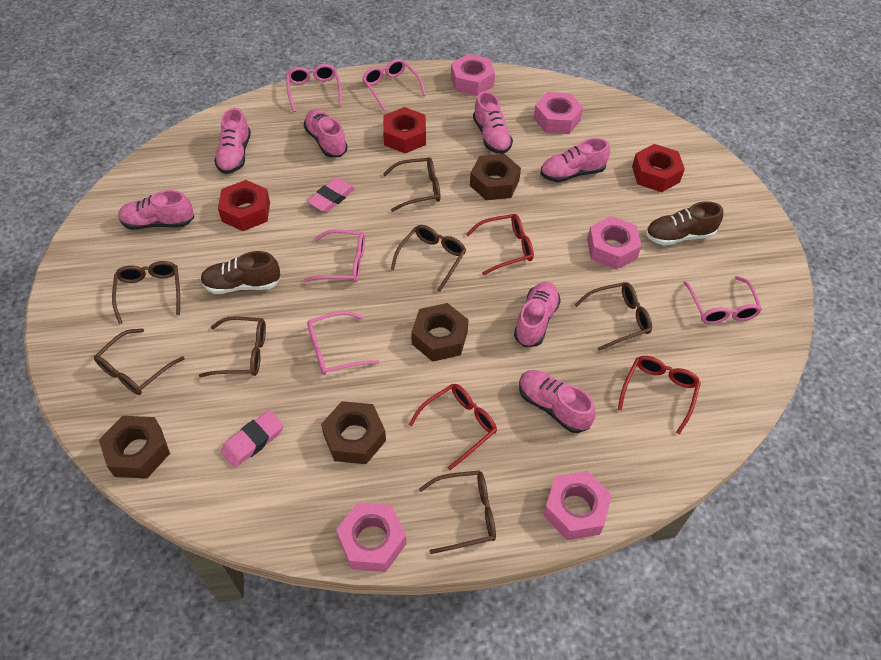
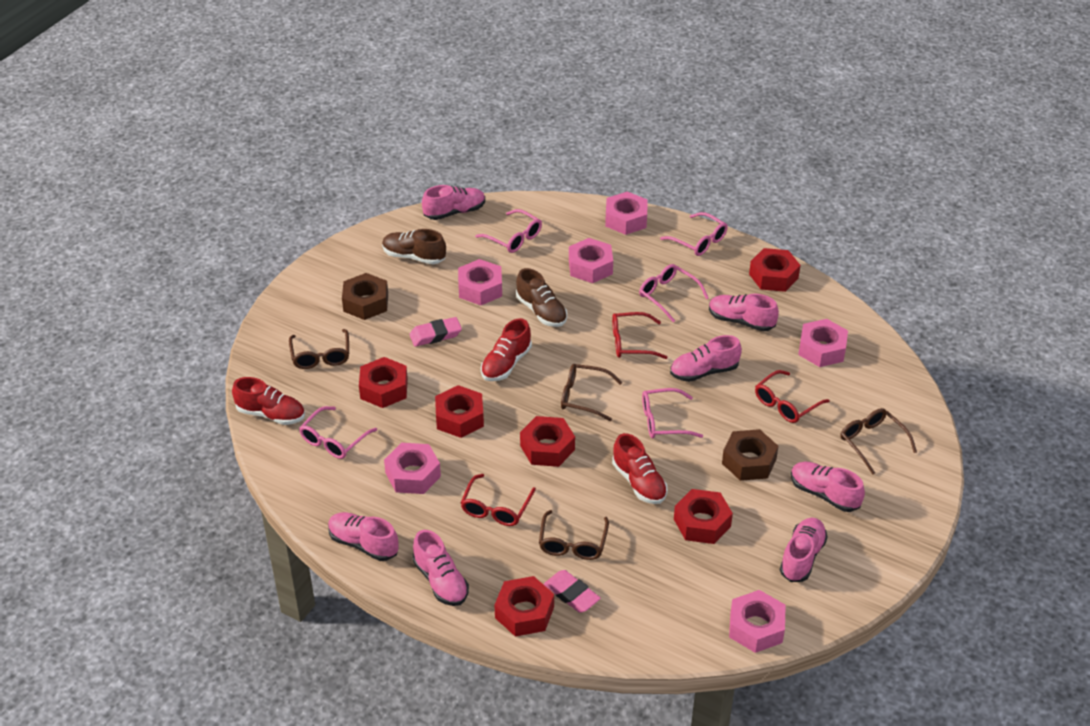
brown glasses: [94,328,185,395] [112,261,180,324] [199,316,266,377] [383,157,440,212] [391,225,466,292] [419,471,496,554] [575,282,652,351] = 7 -> [289,329,349,369] [539,510,609,560] [561,364,623,421] [840,408,917,474] = 4
brown nut: [99,416,170,479] [321,401,386,464] [411,303,469,362] [470,154,521,200] = 4 -> [342,273,388,320] [722,429,778,481] = 2
pink nut: [336,502,406,572] [451,54,495,96] [534,92,583,134] [543,471,612,540] [587,216,641,270] = 5 -> [384,443,441,494] [458,259,502,305] [569,238,613,283] [605,191,648,235] [729,590,786,653] [798,319,848,367] = 6
red nut: [218,180,270,231] [383,107,426,153] [632,144,685,192] = 3 -> [359,357,408,408] [435,385,484,438] [495,576,554,637] [520,416,575,467] [674,489,733,544] [749,248,800,292] = 6
red shoe: none = 0 -> [232,377,305,425] [481,318,532,381] [612,433,667,504] = 3

